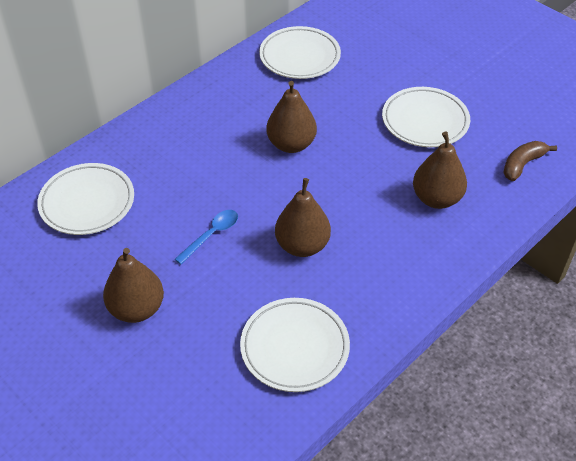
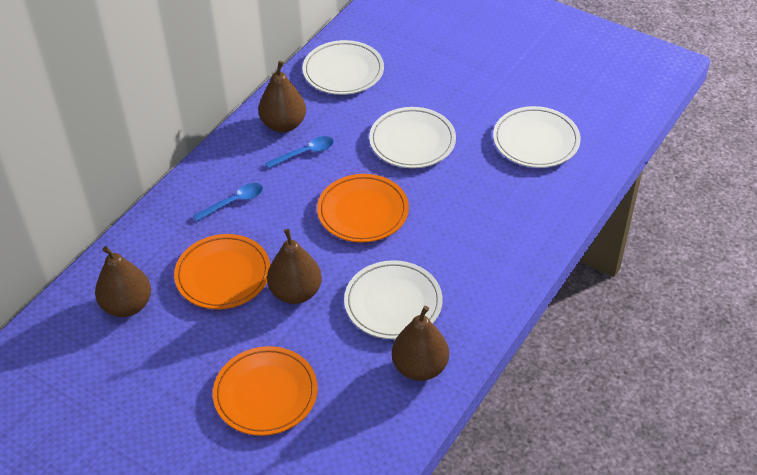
blue spoon: [175,210,238,265] = 1 -> [193,183,263,221] [265,136,334,169] = 2
brown banana: [503,141,557,181] = 1 -> none = 0
orange plate: none = 0 -> [174,234,270,309] [213,346,318,436] [317,174,409,242] = 3

